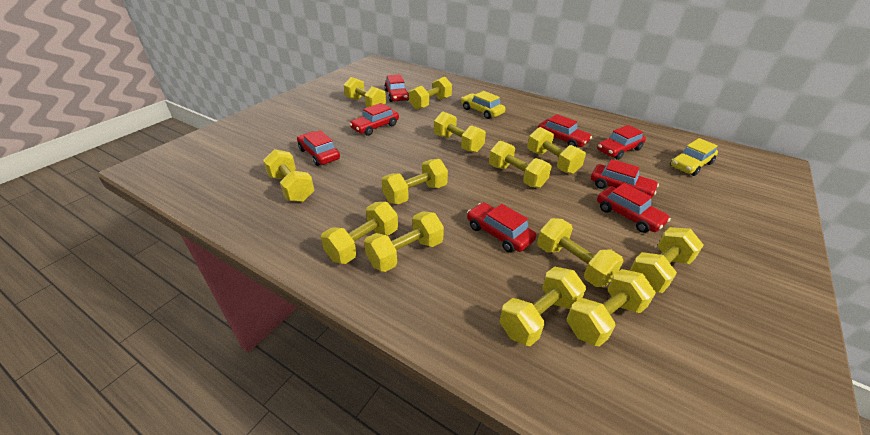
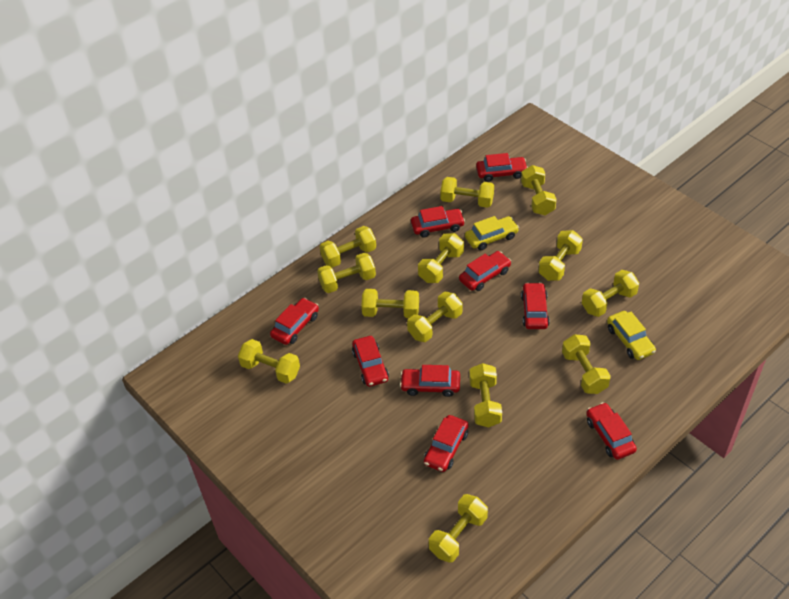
red car: [297,130,340,166] [349,103,399,136] [384,74,409,102] [467,202,536,252] [538,114,592,147] [591,159,659,197] [597,125,646,160] [597,183,671,233] = 8 -> [270,298,319,345] [352,336,389,387] [400,365,460,397] [411,206,465,238] [424,415,469,472] [459,251,511,291] [476,153,528,182] [521,282,550,329] [586,402,637,460] = 9

